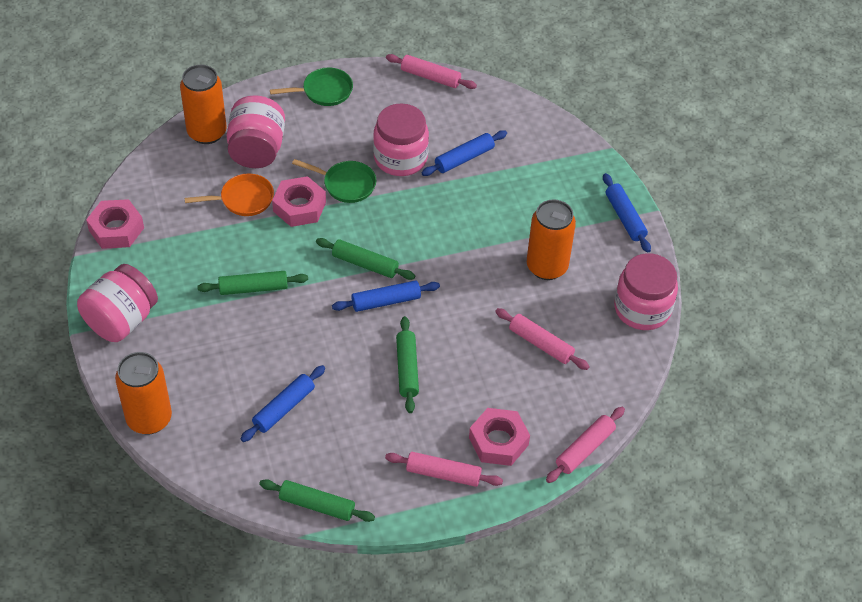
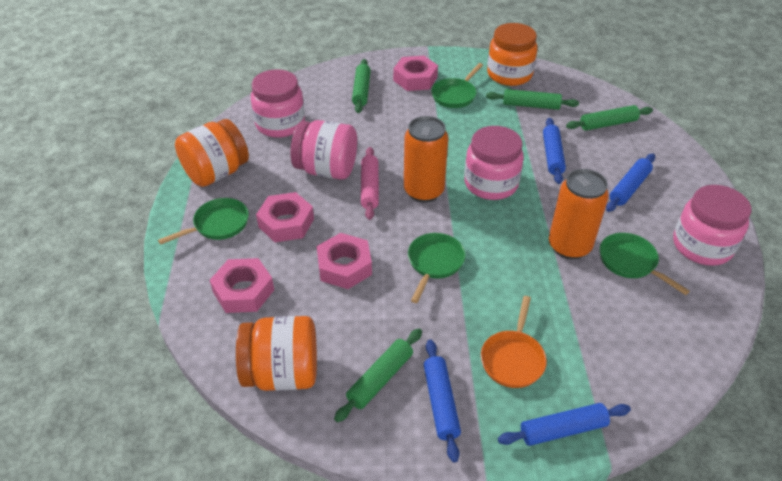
green pan: [270,68,353,106] [292,159,376,203] = 2 -> [158,198,249,245] [408,233,465,303] [431,63,483,108] [600,233,690,295] = 4
orange can: [115,352,172,434] [180,65,227,144] [527,199,576,280] = 3 -> [404,116,449,203] [549,169,609,259] = 2
orange jar: none = 0 -> [175,119,249,187] [236,316,317,391] [487,23,537,86] = 3
pink nut: [86,199,144,249] [272,176,326,227] [469,408,530,466] = 3 -> [210,258,274,313] [256,192,314,242] [317,233,372,289] [393,56,438,91] = 4
pink rolling pin: [385,452,503,487] [386,54,477,89] [495,308,590,370] [546,407,625,483] = 4 -> [361,147,379,220] = 1

